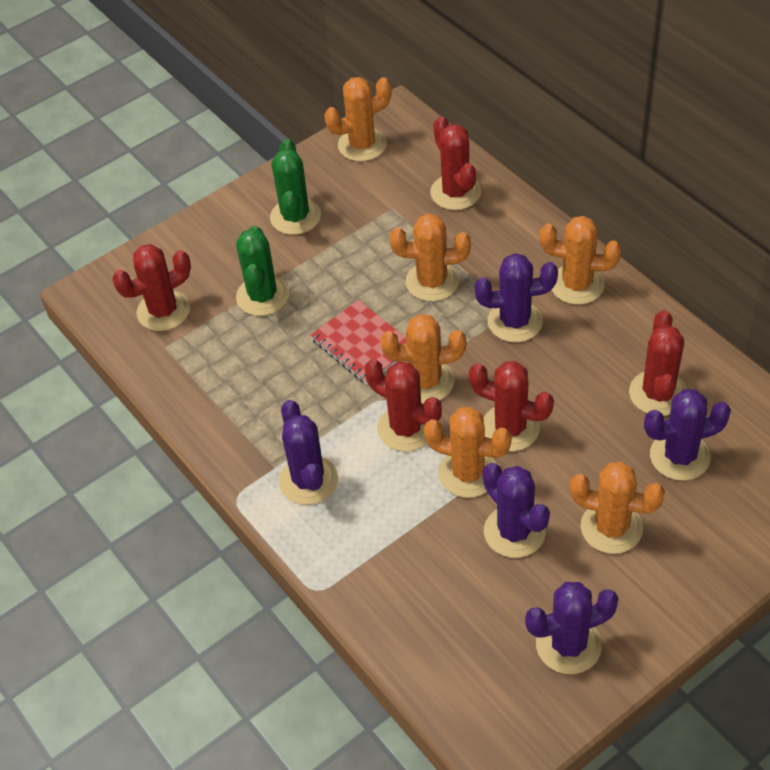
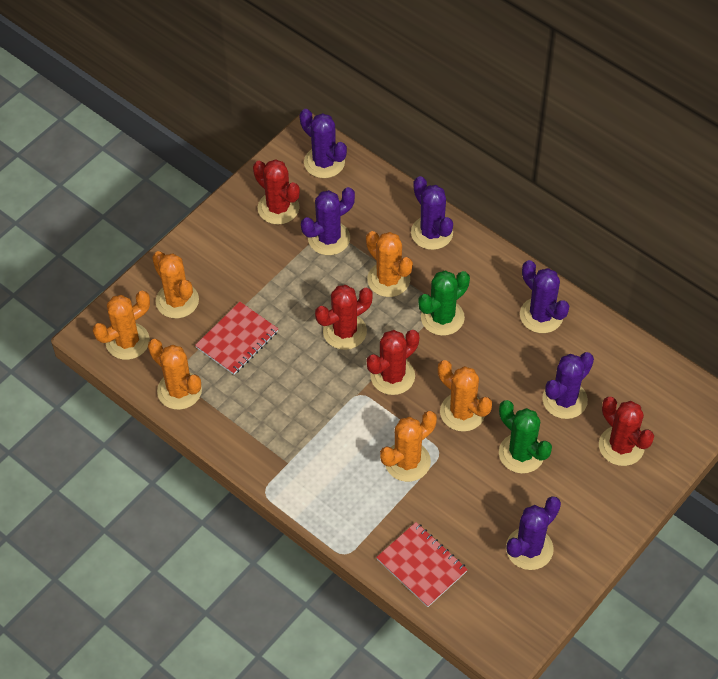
purple cactus: [279,400,338,505] [475,253,558,342] [483,463,550,558] [525,582,618,674] [644,389,731,481] = 5 -> [299,109,347,178] [301,187,355,255] [411,176,453,250] [506,496,561,570] [520,260,569,333] [542,352,594,419] = 6
red cactus: [112,244,191,331] [365,359,442,452] [430,116,481,210] [469,361,554,451] [629,310,687,416] = 5 -> [253,159,300,225] [315,285,373,350] [367,330,419,395] [599,397,654,466] = 4
red notebook: [310,300,407,385] = 1 -> [195,302,278,375] [376,522,468,607] = 2

